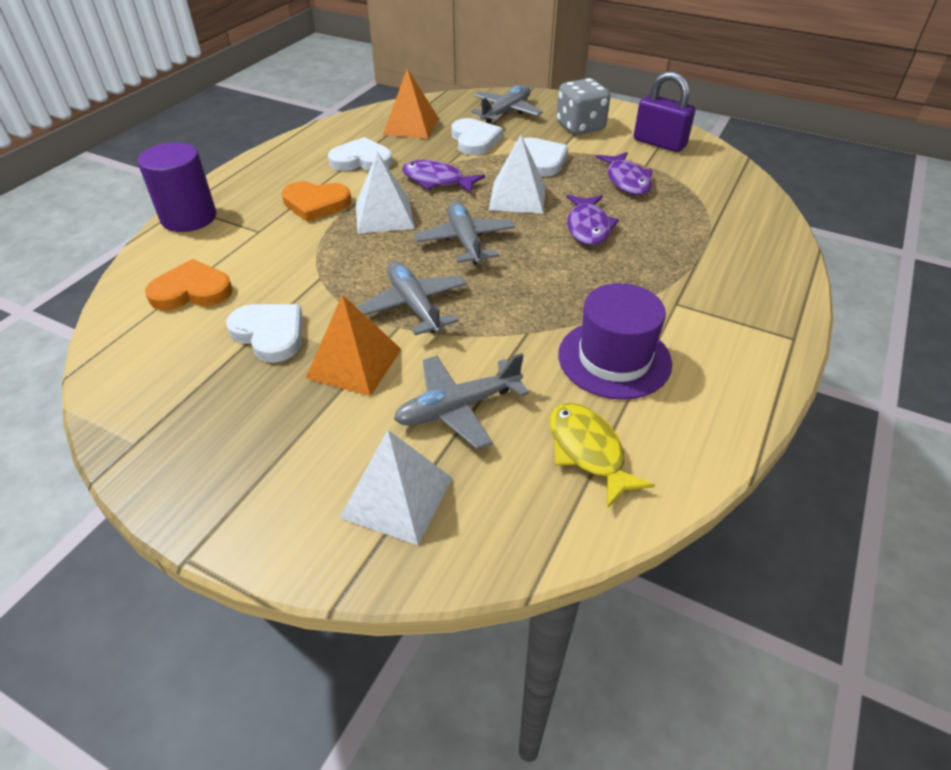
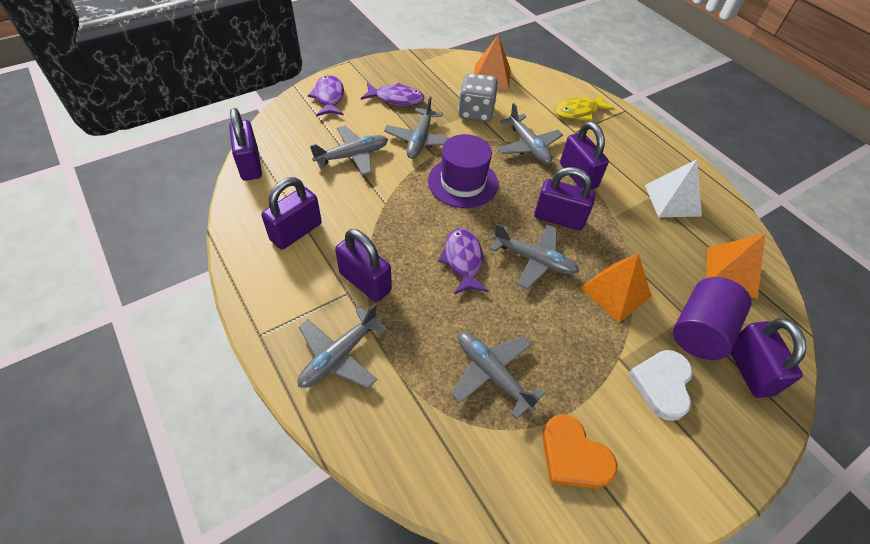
grey plane: [357,261,467,336] [394,353,529,449] [414,201,515,265] [471,86,543,124] = 4 -> [298,304,388,388] [310,126,388,176] [384,96,450,159] [451,332,545,419] [490,224,579,289] [497,103,563,165] = 6
orange heart: [145,259,233,310] [282,181,351,222] = 2 -> [542,414,617,488] = 1
orange pyramid: [306,294,401,396] [383,68,439,139] = 2 -> [474,35,511,90] [580,254,652,323] [706,234,765,299] = 3
purple padlock: [634,71,695,152] = 1 -> [229,108,262,181] [261,177,322,250] [335,229,392,302] [534,167,595,230] [560,121,609,190] [731,318,807,398] = 6
white heart: [226,304,302,363] [328,137,392,171] [451,118,503,155] [514,137,568,177] = 4 -> [628,350,693,421] = 1
white pyramid: [339,430,452,545] [356,152,415,234] [489,135,546,214] = 3 -> [645,159,702,217] = 1

